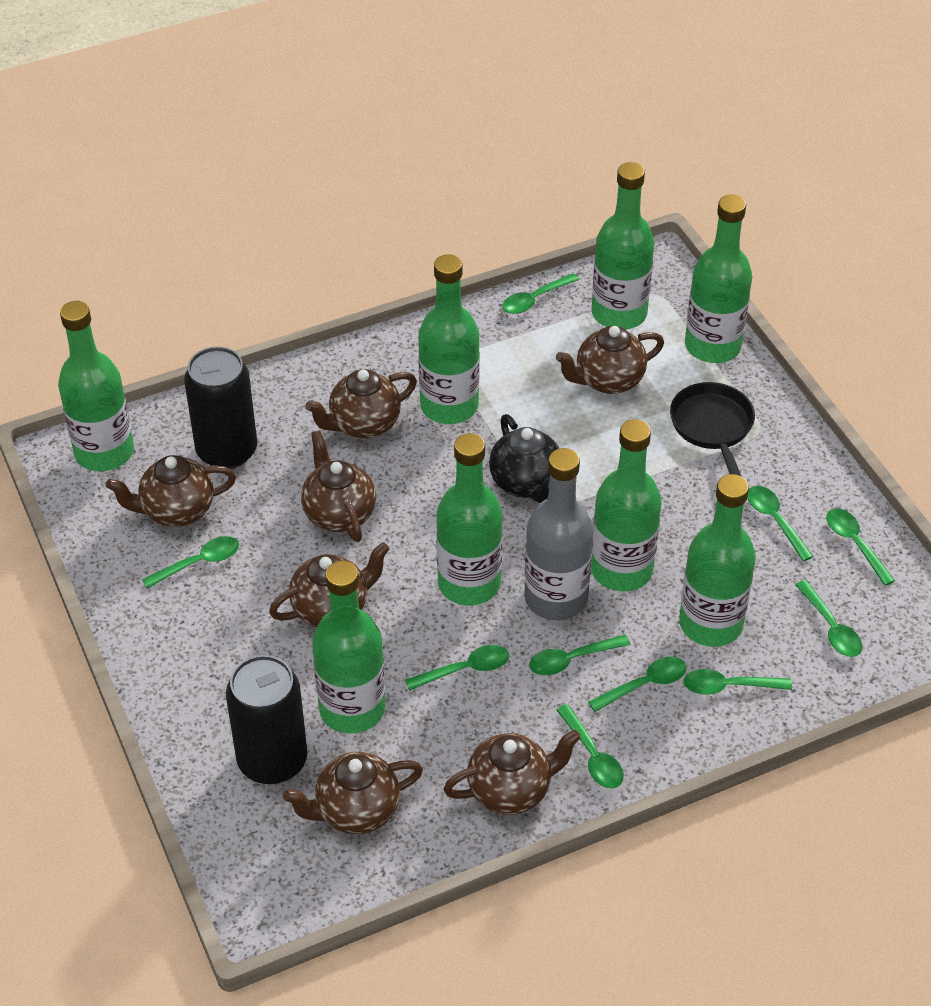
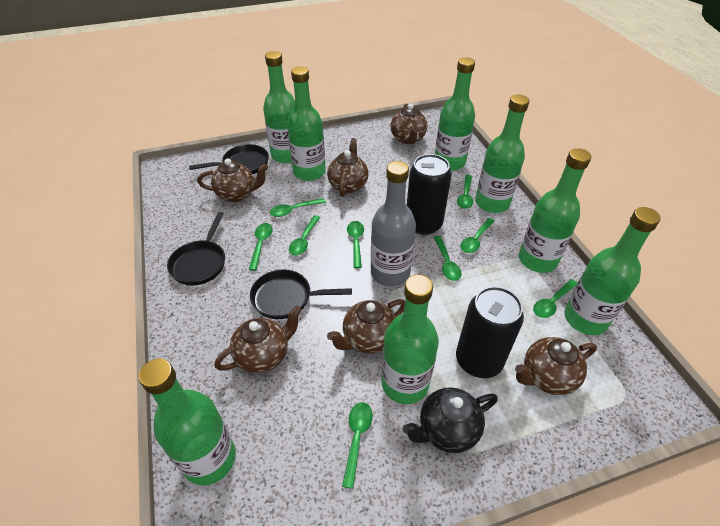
black pan: [670,382,755,477] = 1 -> [167,212,225,286] [189,144,269,174] [250,269,352,319] = 3
brown teapot: [106,455,236,527] [269,542,390,627] [283,752,423,834] [301,430,376,542] [305,369,417,438] [443,730,581,815] [556,326,664,394] = 7 -> [197,158,268,202] [214,306,301,373] [327,138,369,197] [327,299,405,354] [391,103,427,144] [515,337,597,395] = 6
green spoon: [142,536,239,589] [405,645,509,691] [502,273,579,314] [529,635,630,675] [556,704,624,788] [588,657,687,712] [684,669,792,695] [747,486,814,561] [795,580,863,657] [827,508,895,586] = 10 -> [248,223,273,271] [270,198,326,217] [289,215,320,255] [342,402,373,489] [347,221,364,268] [433,236,462,281] [457,175,473,209] [461,218,495,253] [533,279,578,318] = 9

